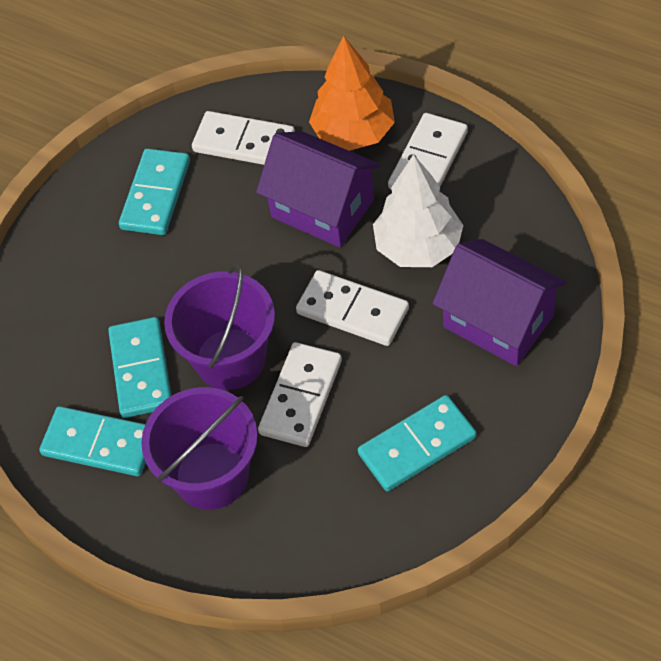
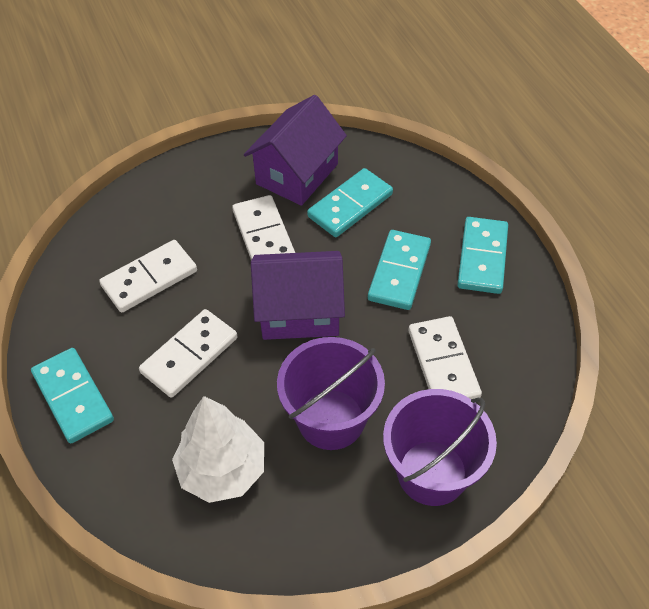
orange tree: [309,36,395,151] = 1 -> none = 0

